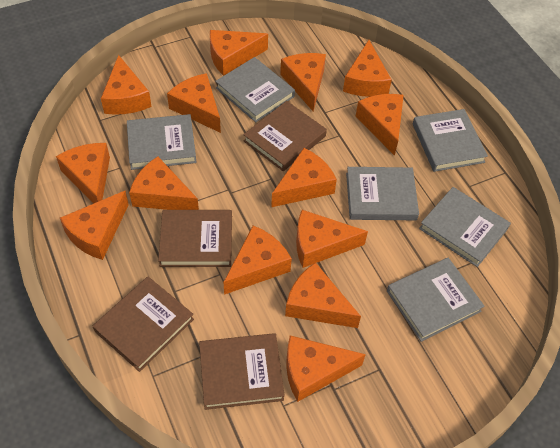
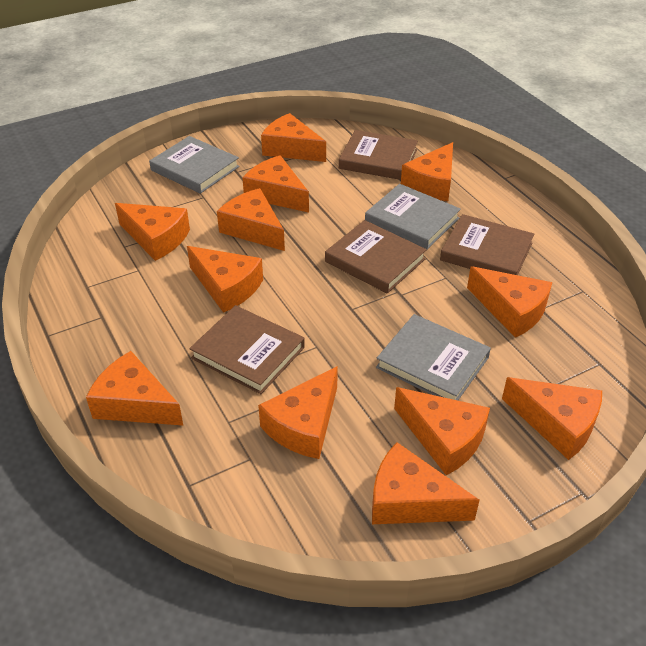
grey book: [127,114,197,170] [215,57,295,122] [346,167,419,220] [387,258,484,342] [413,109,488,172] [419,187,511,267] = 6 -> [149,136,239,194] [365,184,461,249] [376,314,491,400] = 3
orange cheese: [56,143,110,203] [60,191,129,260] [101,55,152,115] [129,157,199,210] [167,73,221,133] [210,30,268,76] [224,226,292,295] [271,148,337,207] [280,53,326,112] [285,262,361,328] [287,336,366,402] [296,210,368,268] [343,40,392,97] [356,94,404,156] = 14 -> [86,351,183,425] [115,203,190,261] [187,246,263,313] [217,188,285,251] [242,155,309,213] [258,366,338,459] [261,113,326,162] [372,442,480,524] [394,387,490,475] [401,142,453,201] [467,266,552,338] [502,377,602,460] = 12

